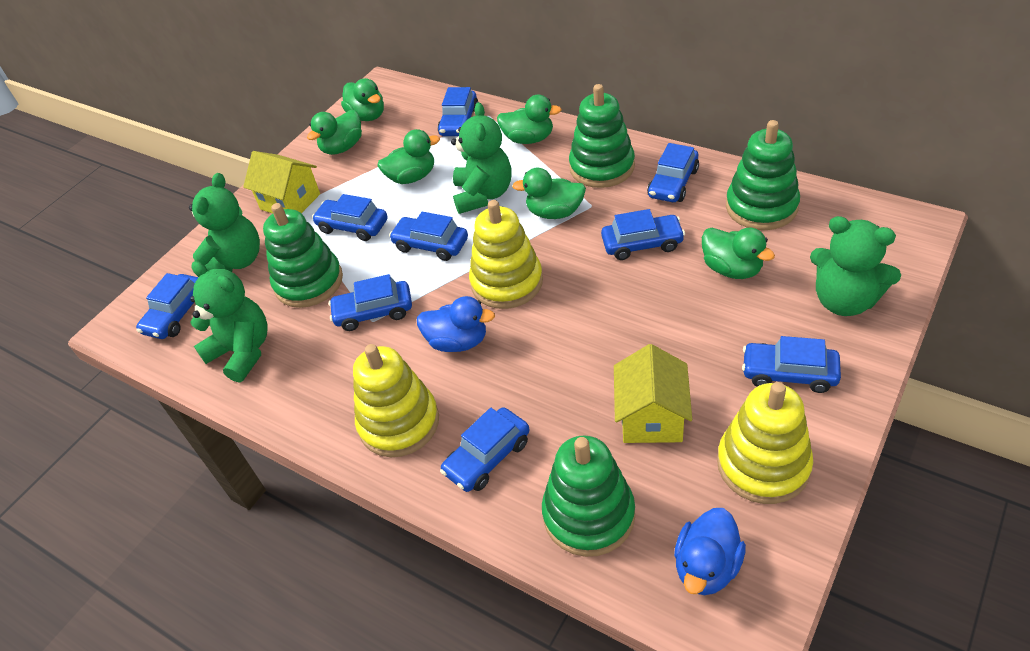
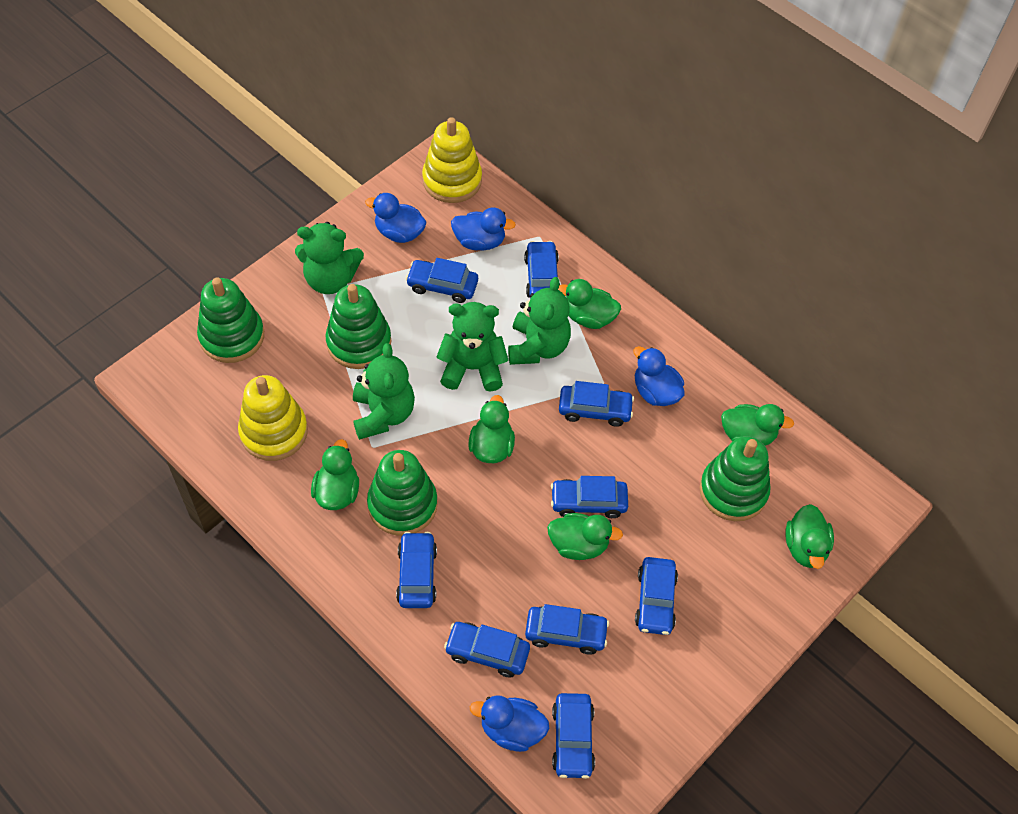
blue duck: [417,296,495,352] [674,508,746,595] = 2 -> [365,193,426,243] [451,207,516,250] [470,695,549,752] [633,346,685,406] = 4
yellow house: [243,151,320,213] [614,344,692,443] = 2 -> none = 0
yellow stacking toy: [353,344,439,457] [469,200,543,309] [717,382,813,504] = 3 -> [238,375,308,461] [422,117,482,203] = 2

